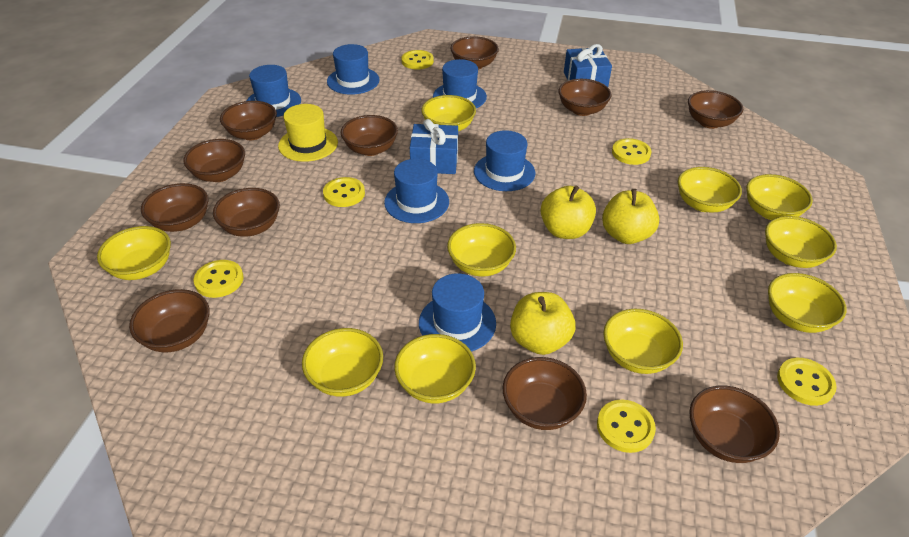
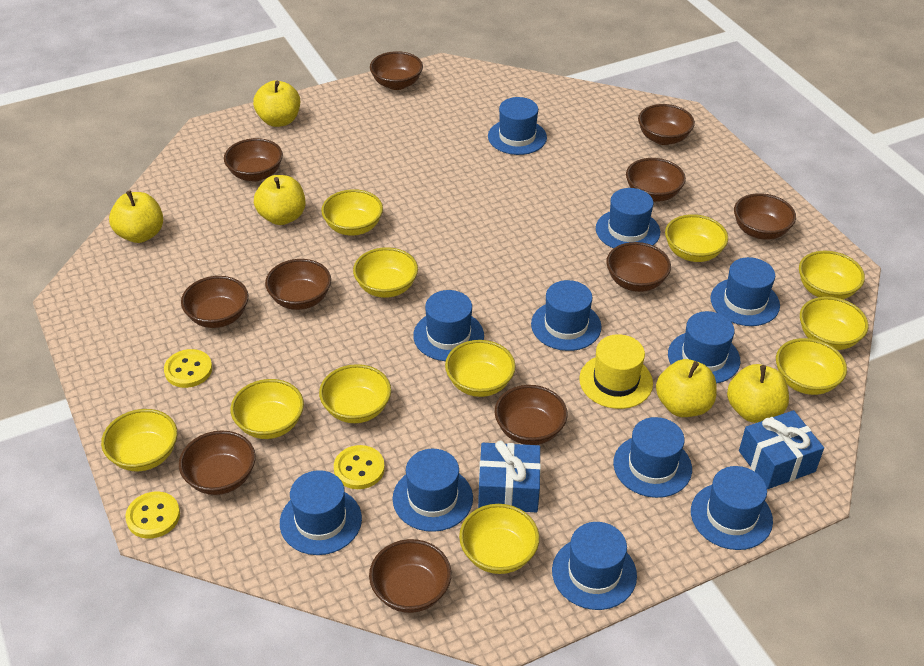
blue hat: [247,65,301,117] [327,44,379,95] [384,159,449,223] [419,273,496,352] [433,59,487,108] [474,130,535,191] = 6 -> [280,470,362,555] [392,449,473,532] [413,290,484,361] [488,97,547,155] [531,280,601,351] [552,522,637,610] [596,188,660,248] [613,417,692,498] [668,311,740,383] [691,466,773,550] [710,257,780,326] = 11
yellow apple: [510,292,575,355] [541,185,596,239] [602,189,659,244] = 3 -> [109,191,163,243] [253,80,300,127] [254,175,305,225] [656,359,717,417] [727,364,789,423] = 5
yellow bowl: [97,226,171,280] [302,328,383,397] [394,334,476,404] [421,95,476,131] [447,223,516,277] [603,309,683,374] [678,167,742,213] [746,174,813,220] [765,216,837,268] [768,273,847,333] = 10 -> [101,409,177,471] [230,379,304,439] [319,364,391,423] [321,189,383,236] [353,247,418,298] [445,340,516,397] [459,504,539,574] [665,214,728,262] [776,338,847,395] [799,251,865,299] [800,297,869,350] = 11
yellow button: [194,260,244,298] [323,177,365,207] [401,50,434,69] [597,400,656,453] [612,138,651,165] [777,358,837,406] = 6 -> [125,491,180,539] [164,349,212,388] [334,445,385,489] = 3

